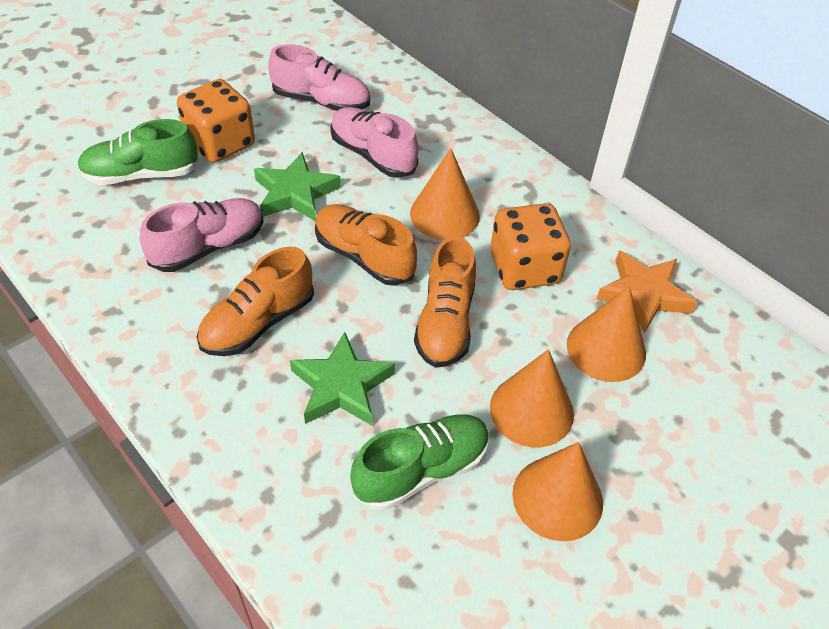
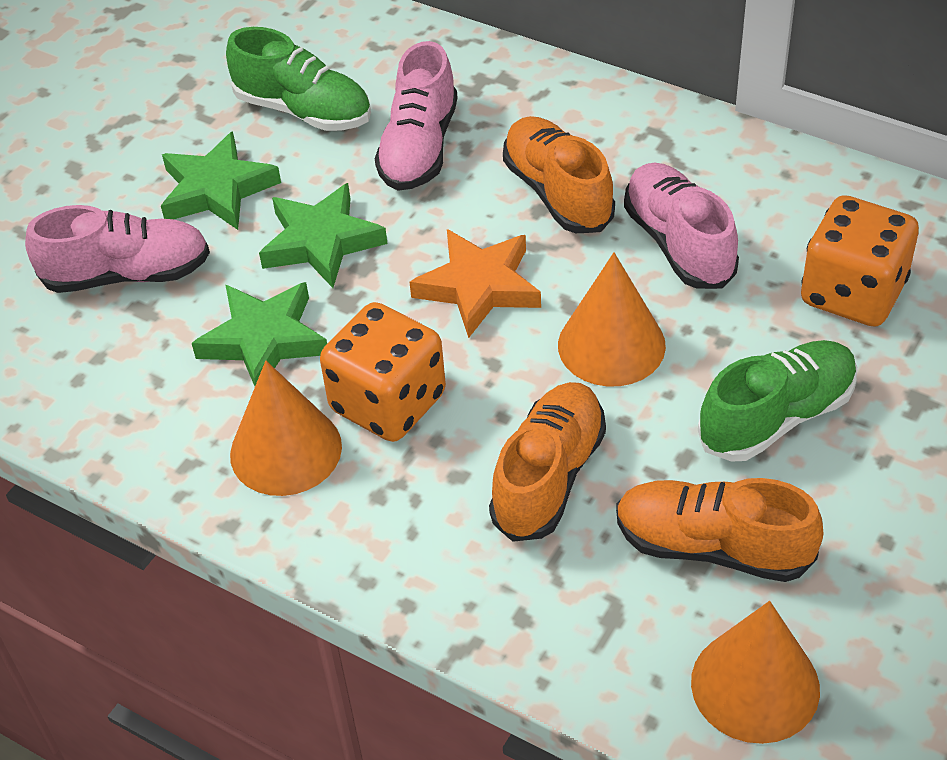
green star: [254,152,341,221] [290,332,395,425] = 2 -> [161,131,281,230] [192,282,327,386] [259,183,387,288] = 3
orange cone: [410,148,480,240] [490,349,574,448] [512,442,603,541] [567,286,646,382] = 4 -> [230,361,342,496] [558,253,666,386] [691,601,820,744] = 3

